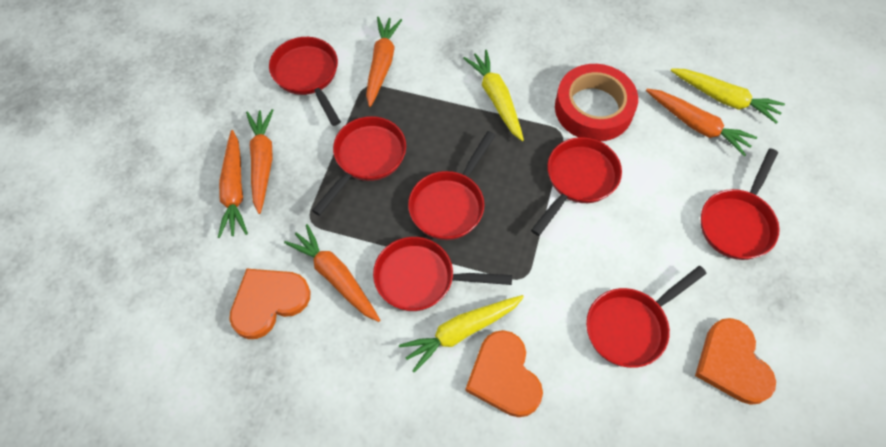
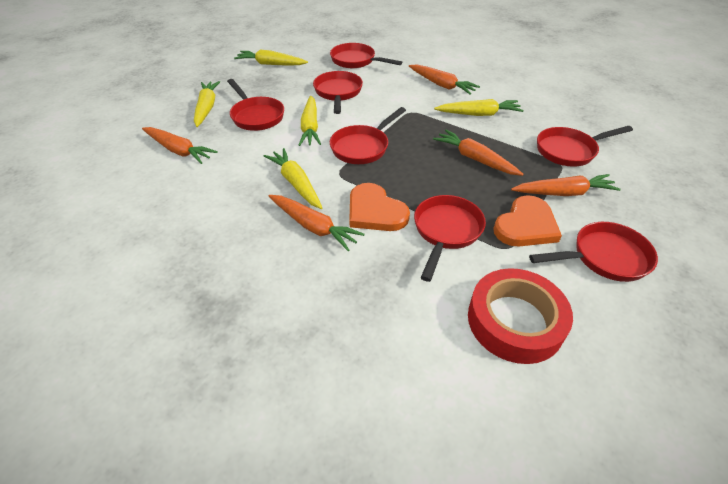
orange heart: [229,269,310,339] [465,330,543,417] [695,318,776,405] = 3 -> [349,183,410,231] [493,195,562,247] = 2
yellow carrot: [399,295,524,372] [463,50,524,141] [670,68,785,124] = 3 -> [194,81,220,127] [234,49,308,66] [264,148,322,209] [299,96,321,146] [434,99,524,116] = 5

